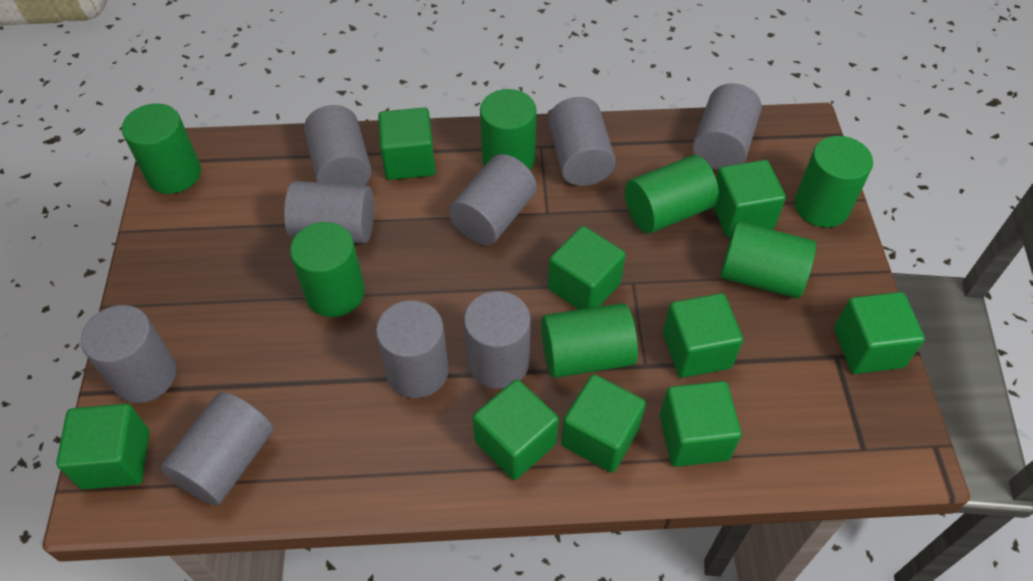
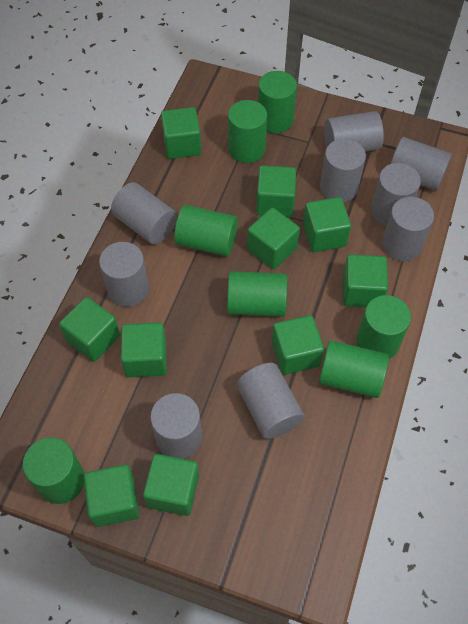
green cube: [56,404,150,490] [378,108,435,180] [473,379,559,480] [548,226,626,310] [561,374,646,472] [660,381,742,467] [663,293,743,378] [713,160,786,237] [834,292,925,374] = 9 -> [59,297,120,362] [84,464,139,527] [121,323,167,377] [143,454,199,516] [161,107,201,159] [247,208,300,269] [256,165,296,217] [272,315,324,375] [303,197,351,252] [343,254,388,307] = 10

